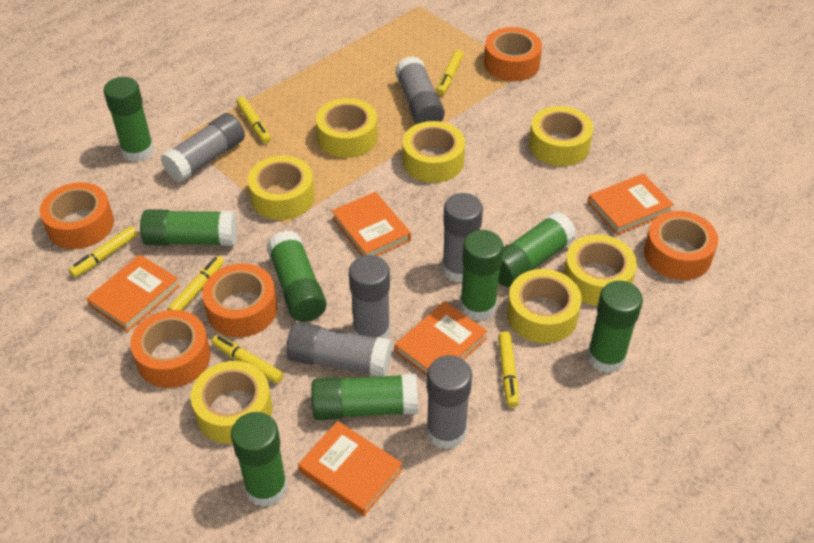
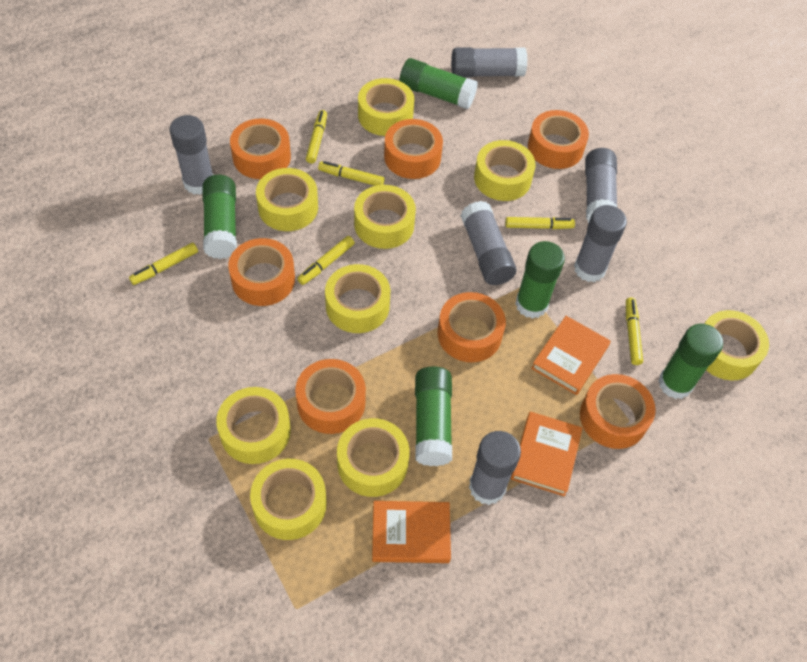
green glue stick: [104,77,154,162] [140,209,237,246] [231,412,287,507] [267,230,327,322] [311,374,418,420] [460,230,503,321] [498,212,576,287] [587,281,643,373] = 8 -> [203,175,237,259] [400,58,478,109] [415,366,452,466] [515,241,565,319] [658,324,723,399] = 5
orange book: [86,254,180,332] [298,421,402,516] [332,192,411,256] [395,301,488,376] [588,173,674,235] = 5 -> [372,501,451,563] [511,411,583,496] [531,316,611,395] = 3
orange tape: [40,182,114,249] [130,310,211,388] [202,263,278,337] [484,27,542,81] [644,211,718,280] = 5 -> [228,238,295,306] [230,119,291,179] [295,359,366,434] [384,119,443,179] [437,292,506,362] [528,110,589,169] [580,374,656,449] = 7
yellow tape: [191,361,273,444] [248,156,315,220] [316,98,378,158] [402,121,465,183] [507,269,582,343] [529,106,593,166] [563,235,637,306] = 7 -> [216,387,291,464] [250,459,327,540] [256,168,318,231] [325,264,390,333] [337,418,410,497] [354,185,416,249] [358,78,414,136] [474,140,536,201] [704,310,769,380] = 9

